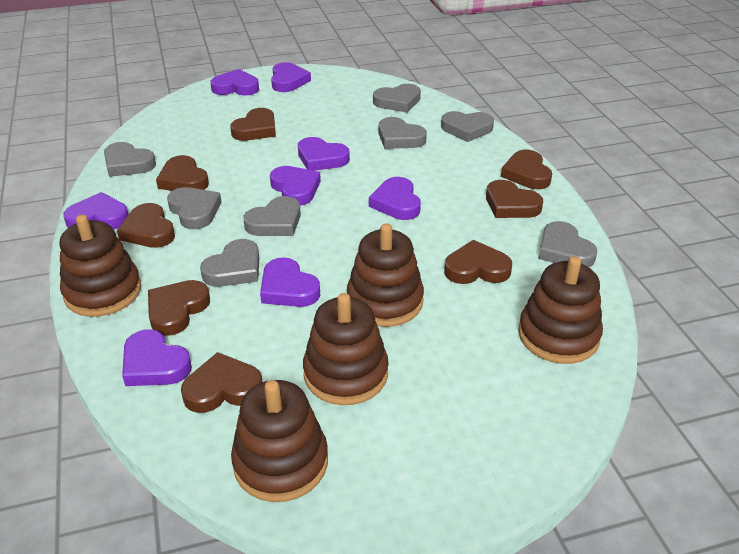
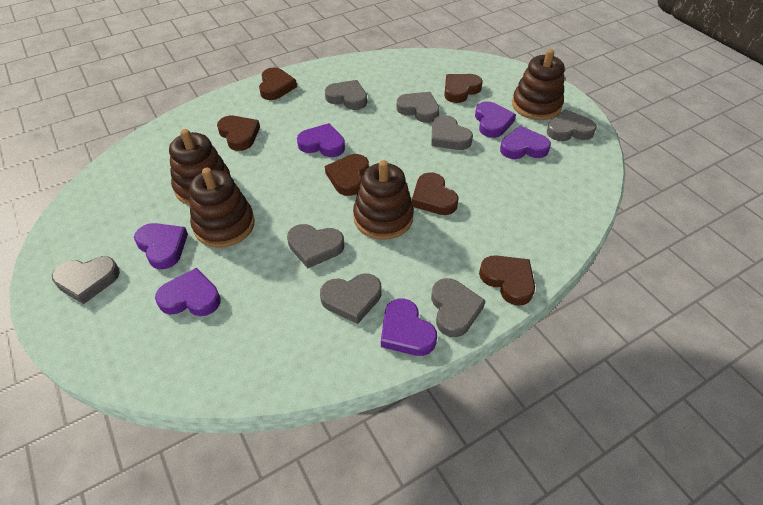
brown heart: [117,203,175,248] [148,280,210,336] [156,155,209,191] [181,352,263,413] [230,108,276,141] [444,240,512,284] [486,180,543,218] [501,150,552,189] = 8 -> [217,116,260,151] [259,68,297,100] [325,154,369,196] [412,172,459,215] [444,74,483,103] [479,255,535,306] = 6
brown stacking toy: [59,215,141,317] [231,380,328,502] [303,293,389,405] [347,223,424,327] [518,256,603,364] = 5 -> [169,129,231,205] [189,168,255,248] [353,160,414,240] [512,49,565,120] = 4
purple heart: [63,192,129,229] [122,329,192,386] [210,69,259,96] [260,257,320,307] [270,166,321,206] [271,62,311,92] [298,137,350,171] [369,177,421,220] = 8 -> [134,223,188,269] [155,268,221,316] [297,123,345,157] [381,299,437,356] [475,101,516,138] [500,126,551,159] = 6

